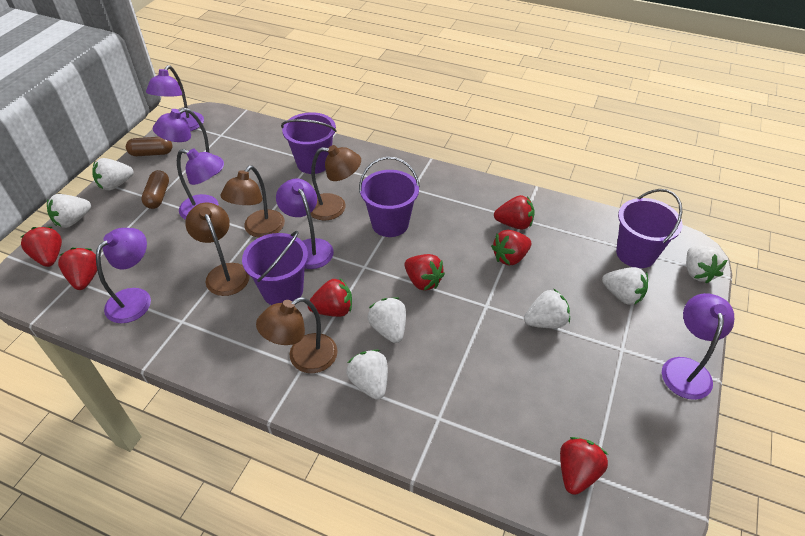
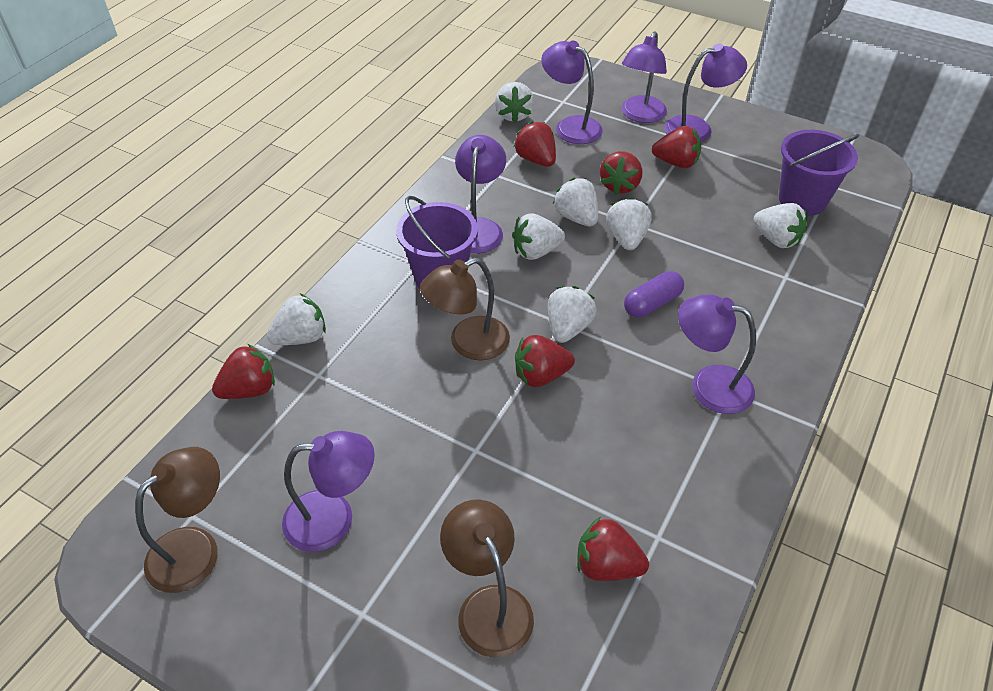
brown capsule: [126,137,172,156] [141,170,169,209] = 2 -> none = 0
brown lamp: [185,203,250,296] [220,166,285,238] [256,297,338,373] [311,145,361,221] = 4 -> [135,447,220,593] [420,258,510,360] [440,500,534,658] = 3
purple bucket: [242,231,308,305] [281,112,337,174] [359,157,420,237] [616,189,683,268] = 4 -> [396,196,478,289] [779,130,860,216] = 2
purple capsule: none = 0 -> [624,271,684,318] = 1
red strawberry: [21,227,62,267] [58,247,97,290] [307,278,352,317] [404,254,445,291] [491,230,531,266] [494,195,535,230] [560,437,608,495] = 7 -> [212,344,275,399] [514,121,556,167] [515,335,575,387] [577,516,649,581] [600,151,642,195] [652,126,701,169] = 6

